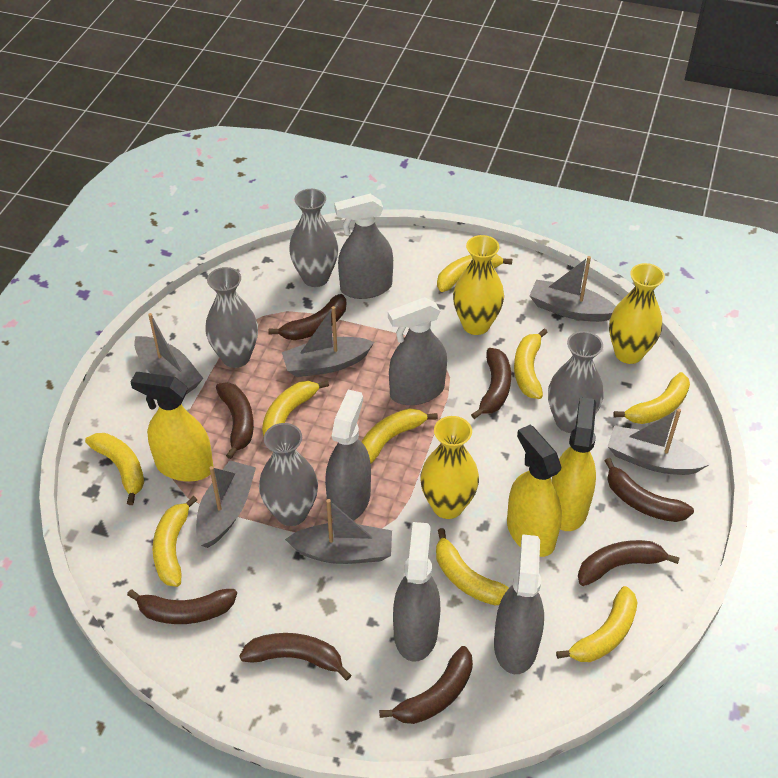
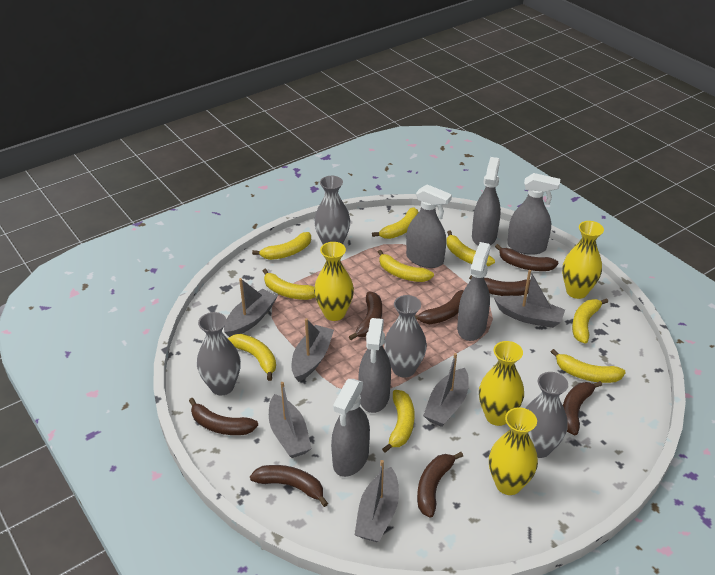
grey spray bottle: [325,390,371,521] [334,194,393,299] [388,297,447,405] [393,522,440,662] [494,534,544,674] = 5 -> [331,379,370,477] [358,318,391,413] [406,184,452,268] [457,242,491,341] [472,157,501,246] [507,173,560,255] = 6
yellow spray bottle: [130,372,214,482] [507,425,562,557] [551,397,596,531] = 3 -> none = 0
yellow vase: [420,416,479,519] [453,235,504,335] [609,263,665,364] = 3 -> [314,242,354,321] [479,341,524,426] [489,407,538,495] [562,221,604,299] = 4

